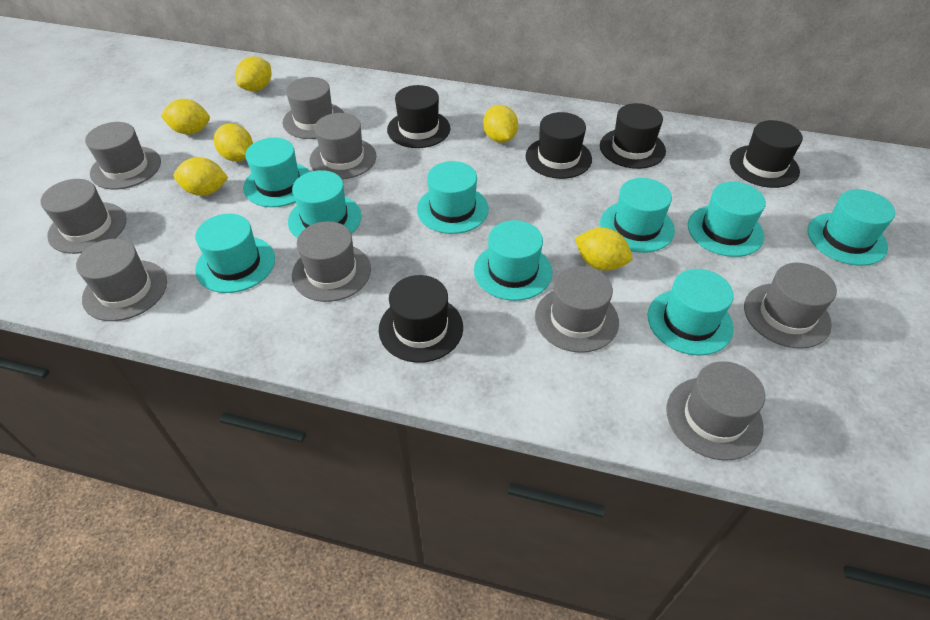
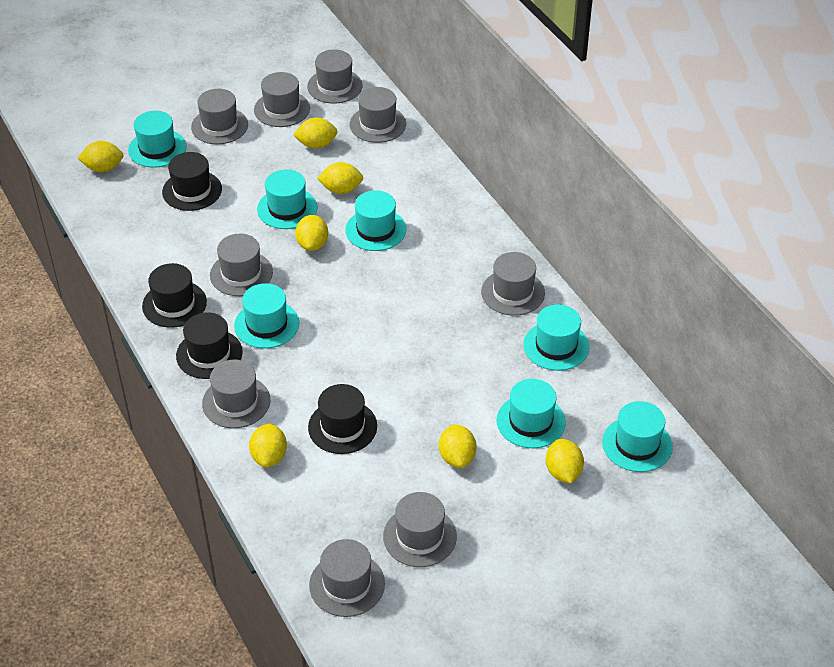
black hat: [379,275,463,363] [387,85,451,148] [526,112,592,179] [600,103,666,169] [730,120,803,188] = 5 -> [142,263,207,328] [162,152,222,211] [176,312,243,379] [308,384,377,454] = 4
turquoise hat: [195,214,275,293] [243,138,310,207] [288,170,362,238] [417,161,489,234] [474,220,552,301] [600,178,675,253] [647,269,734,355] [688,182,766,257] [808,189,895,266] = 9 -> [128,111,186,168] [234,283,299,348] [257,170,317,229] [345,190,406,251] [497,379,566,448] [523,304,589,371] [602,401,673,472] = 7
yellow lemon: [161,99,210,135] [173,157,228,196] [214,124,253,162] [235,57,271,91] [483,105,518,143] [575,228,632,271] = 6 -> [78,141,123,172] [249,423,287,468] [293,118,338,149] [295,215,328,251] [317,162,363,194] [439,424,477,468] [546,439,584,483] = 7

